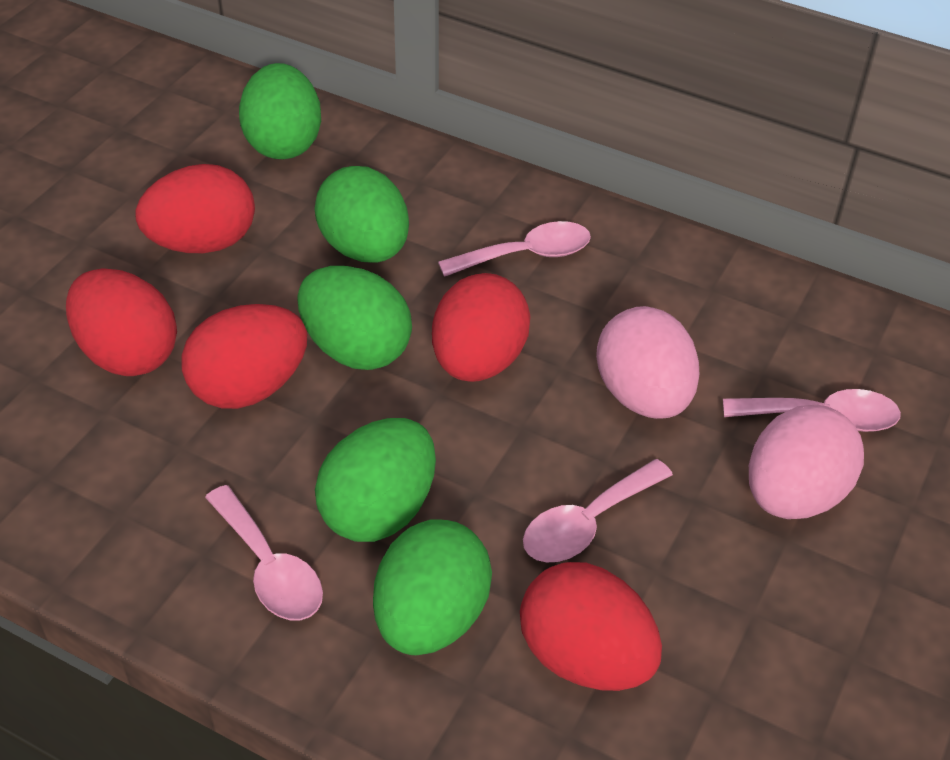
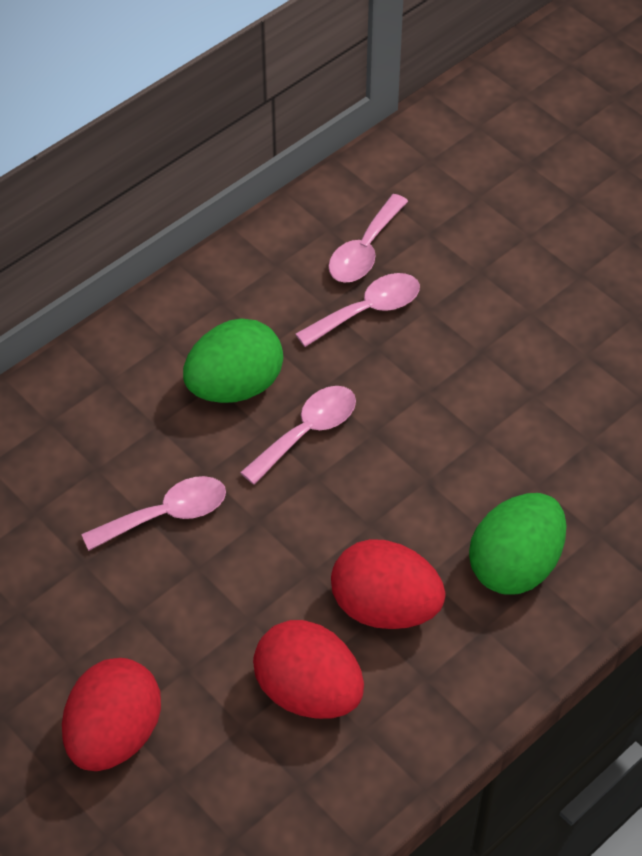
green egg: [239,63,321,159] [298,266,412,370] [315,166,409,263] [315,418,436,542] [373,520,492,655] = 5 -> [183,319,283,403] [469,493,567,595] = 2
pink egg: [596,306,699,419] [749,405,864,519] = 2 -> none = 0
red egg: [66,268,177,376] [135,164,255,253] [181,304,307,409] [432,273,530,382] [520,562,662,691] = 5 -> [62,658,161,771] [253,620,364,719] [331,539,445,629] = 3

